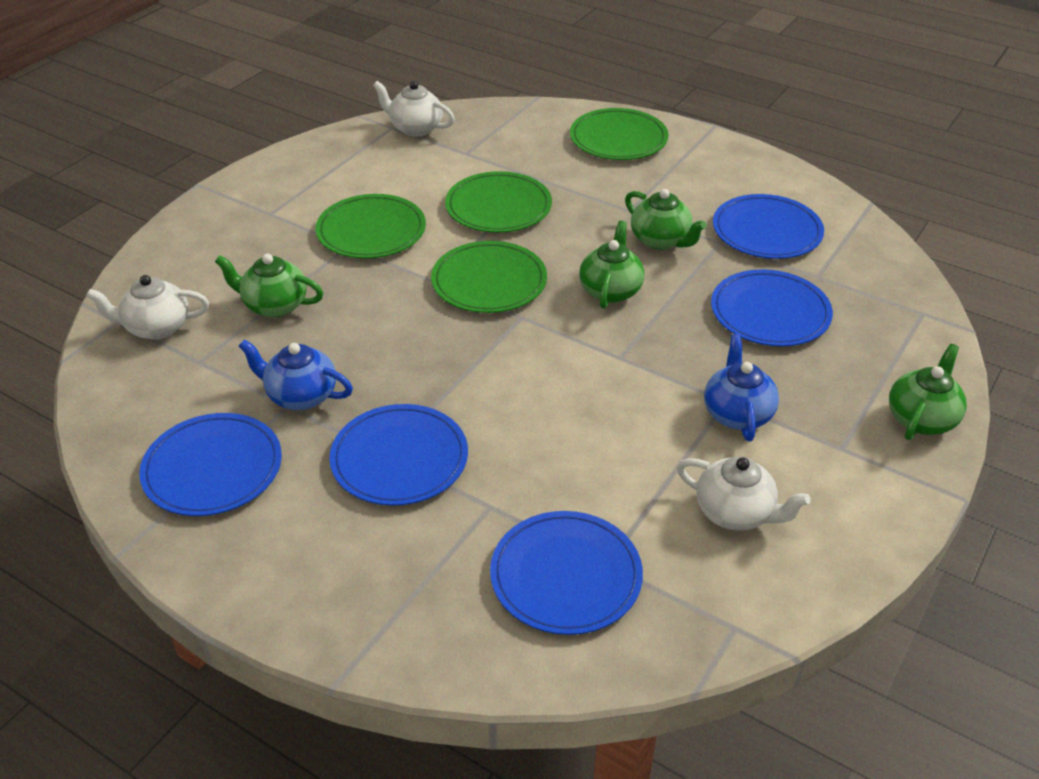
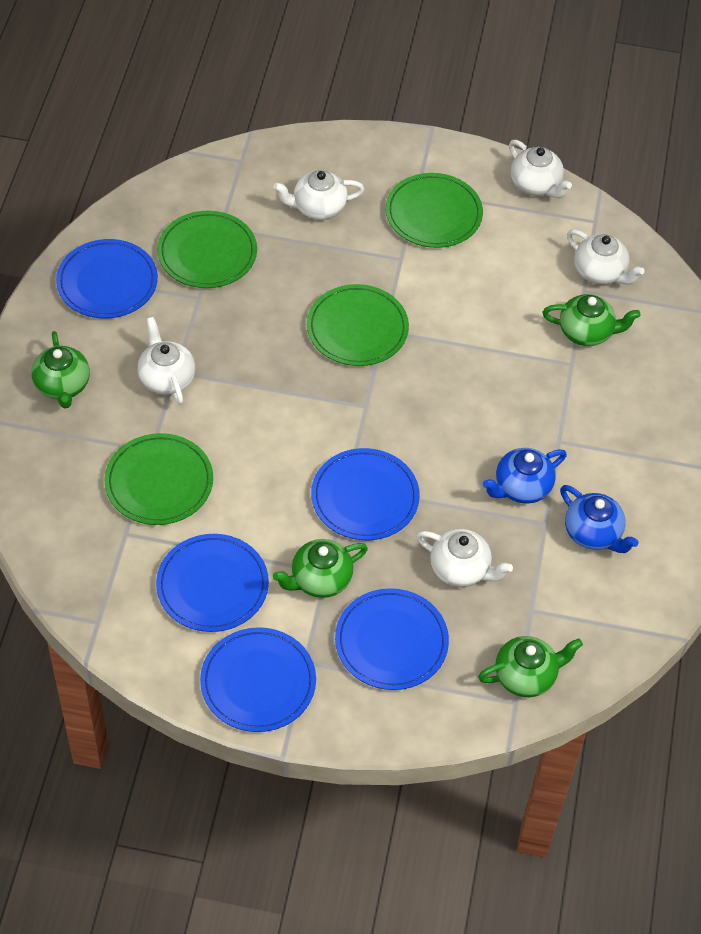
white teapot: [86,275,209,340] [373,81,455,136] [677,457,811,531] = 3 -> [137,317,195,405] [273,170,364,220] [416,529,513,587] [509,140,572,198] [567,230,645,285] = 5

